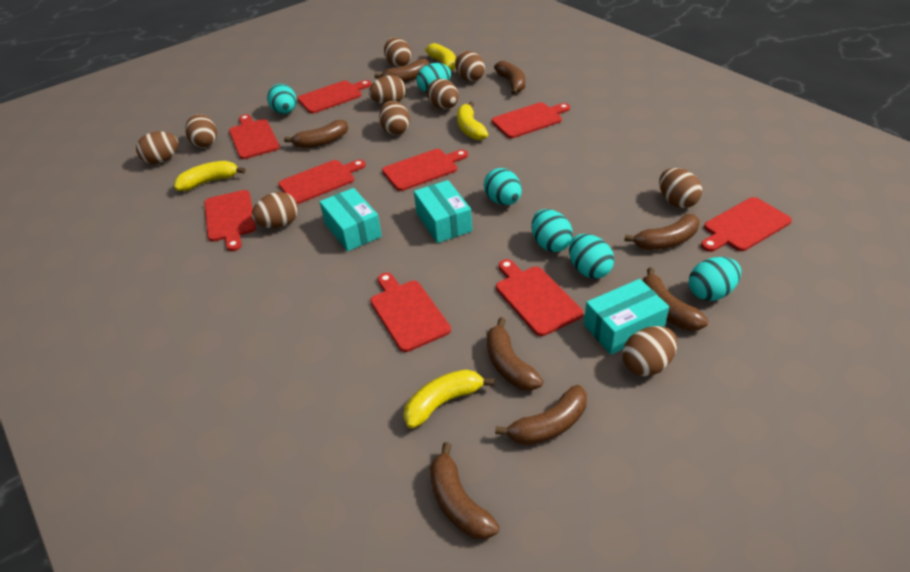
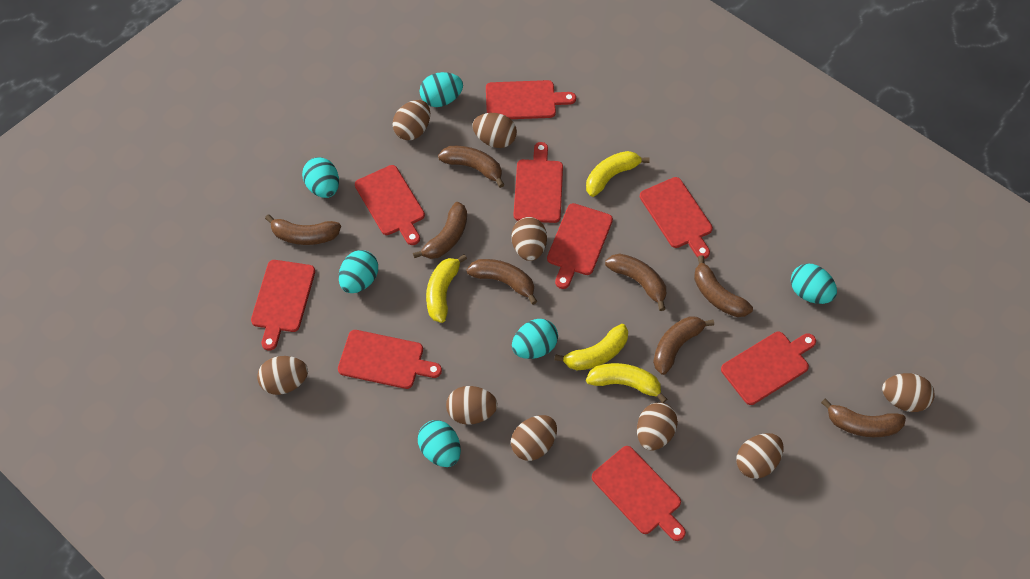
brown egg: [136,132,179,164] [185,114,217,148] [252,192,298,228] [369,75,406,104] [379,101,410,135] [384,38,412,67] [427,79,459,109] [455,51,485,82] [623,326,677,376] [659,168,702,208] = 10 -> [257,356,308,395] [392,100,430,140] [446,386,498,425] [472,113,517,148] [511,217,547,261] [511,415,557,461] [637,402,678,451] [736,433,784,479] [882,373,935,412] = 9
turquoise box: [320,188,382,251] [414,180,472,243] [584,279,669,355] = 3 -> none = 0

